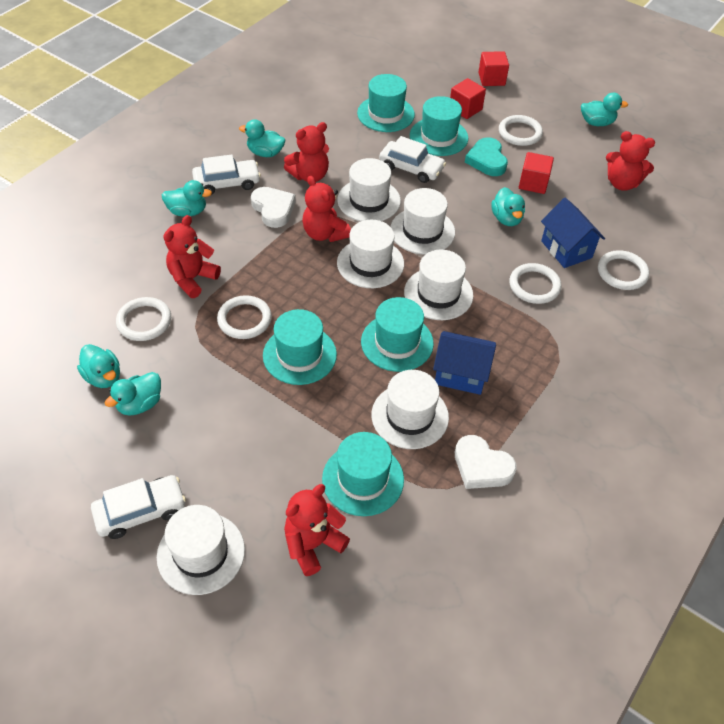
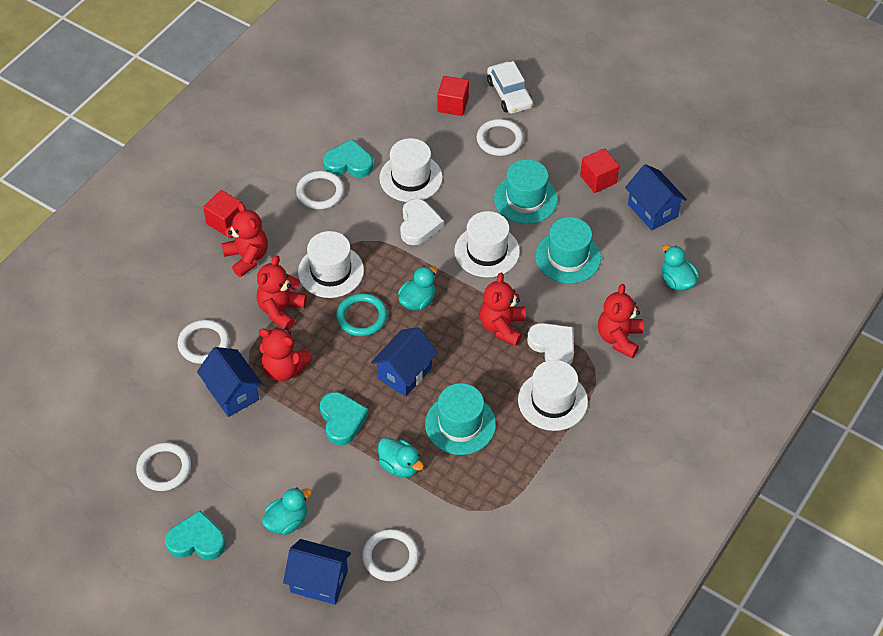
blue house: [433,331,496,395] [541,198,605,268] = 2 -> [197,347,262,417] [283,539,351,605] [371,327,438,397] [625,164,687,230] = 4
turquoise duck: [77,344,120,388] [105,372,161,416] [162,180,212,217] [239,119,285,157] [491,187,525,226] [581,93,628,126] = 6 -> [262,488,312,535] [378,438,424,478] [398,266,438,310] [662,245,699,291] = 4
turquoise hat: [263,309,337,385] [322,432,404,516] [357,74,415,132] [361,297,434,372] [410,96,468,156] = 5 -> [425,383,496,455] [494,159,558,224] [535,217,601,283] = 3
turquoise heart: [465,137,508,176] = 1 -> [165,510,226,560] [320,392,369,445] [323,139,373,177] = 3
turquoise ring: none = 0 -> [336,293,387,336] = 1
white car: [91,475,186,539] [192,155,261,195] [379,136,446,183] = 3 -> [487,61,533,114] = 1
white hat: [157,505,245,595] [337,158,401,222] [337,220,404,288] [372,370,449,449] [391,188,455,254] [404,250,473,320] = 6 -> [298,231,364,298] [379,138,443,202] [454,211,520,278] [518,360,588,431] = 4

